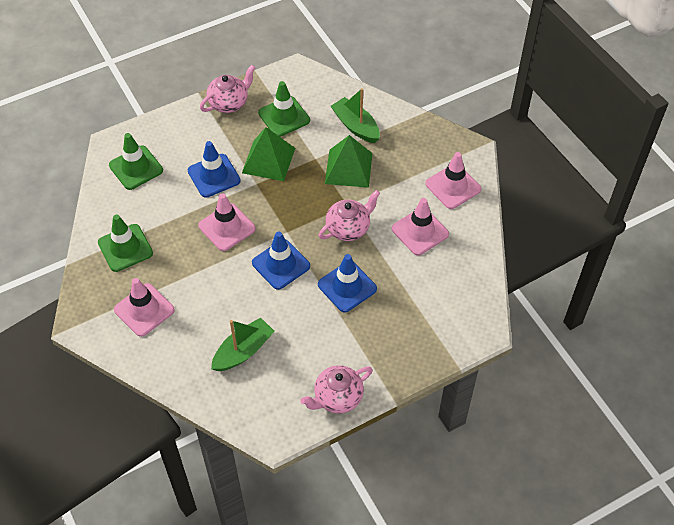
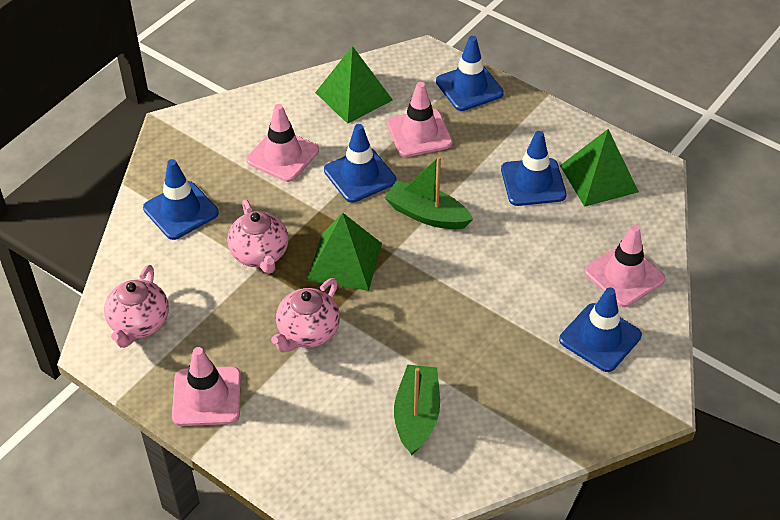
blue traffic cone: [188,141,241,198] [252,231,310,290] [318,254,377,312] = 3 -> [143,159,219,240] [324,124,396,203] [436,36,504,111] [501,131,567,206] [559,287,642,372] = 5
green pyramid: [242,127,295,181] [325,135,373,188] = 2 -> [307,213,382,291] [315,46,393,124] [560,129,639,207] = 3
green traffic cone: [98,215,153,272] [109,133,163,190] [258,81,310,137] = 3 -> none = 0

